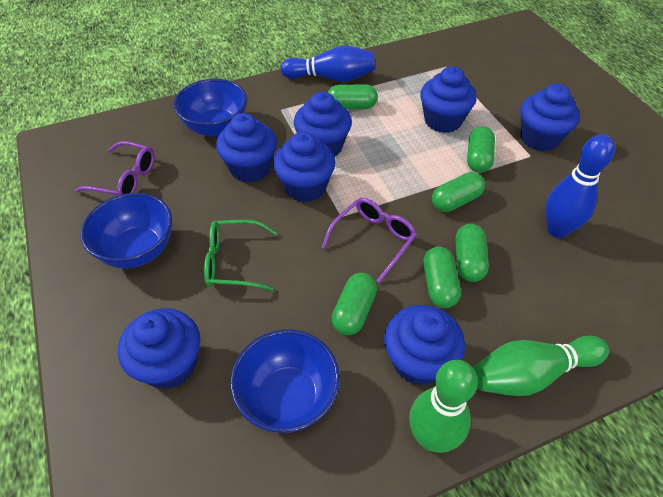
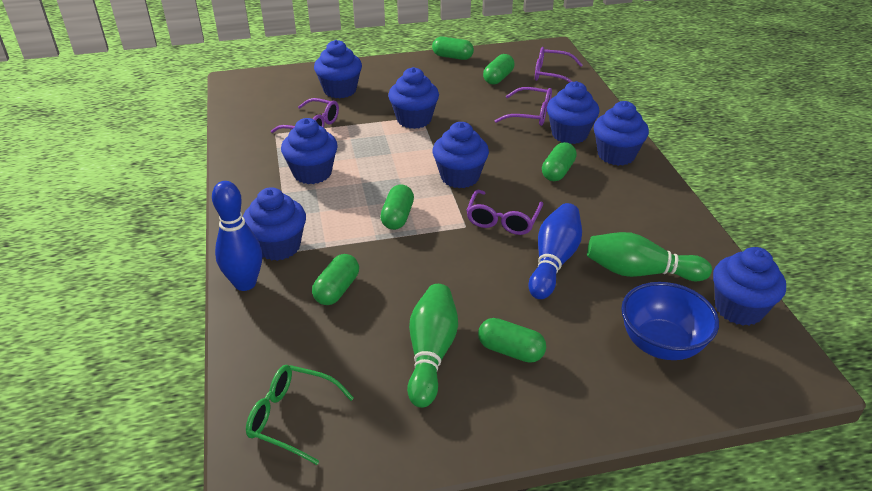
blue bowl: [80,193,172,269] [174,79,247,137] [230,329,340,433] = 3 -> [621,282,719,360] = 1
blue cupcake: [118,308,200,389] [216,113,277,183] [273,132,335,202] [294,92,352,157] [384,305,465,386] [420,66,476,133] [520,83,580,151] = 7 -> [243,187,306,261] [281,118,338,184] [314,40,362,98] [388,67,439,129] [433,122,489,188] [547,81,599,144] [594,101,649,166] [713,247,786,326] = 8
purple glasses: [74,141,155,195] [322,198,417,283] = 2 -> [271,98,339,133] [466,189,543,235] [495,87,552,126] [535,47,583,83] = 4

